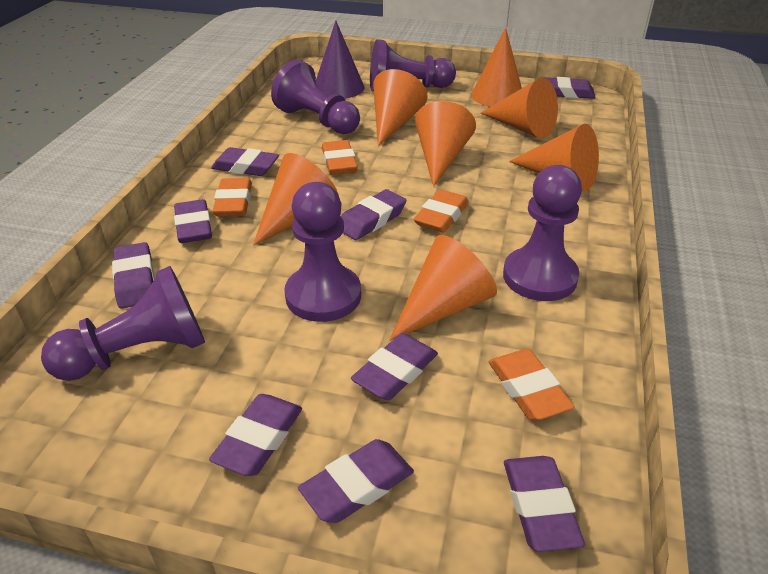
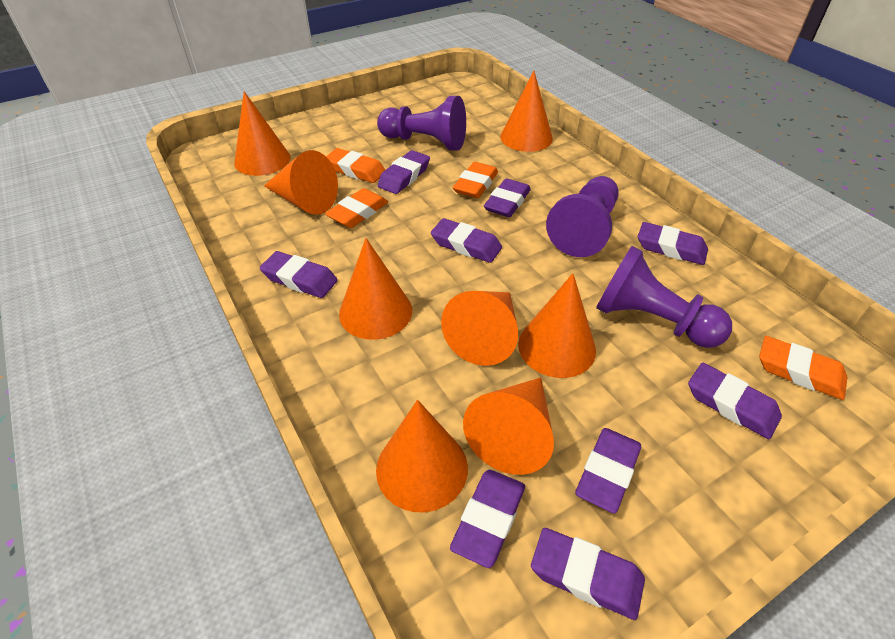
orange cone: [253,153,338,246] [373,69,428,146] [389,235,497,341] [415,101,476,187] [471,27,522,107] [481,78,558,139] [509,124,599,191] = 7 -> [234,91,291,176] [264,150,338,215] [339,238,412,340] [376,400,468,512] [441,291,518,366] [463,377,554,475] [500,71,553,152] [518,273,596,378] = 8
purple cone: [316,21,365,99] = 1 -> none = 0
purple pawn: [41,266,205,381] [271,60,360,134] [284,182,361,322] [370,39,456,91] [503,165,582,301] = 5 -> [377,96,466,150] [546,176,618,257] [596,246,732,348] = 3

